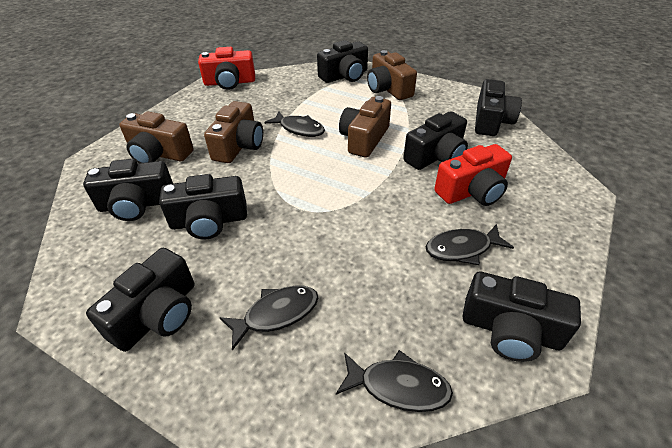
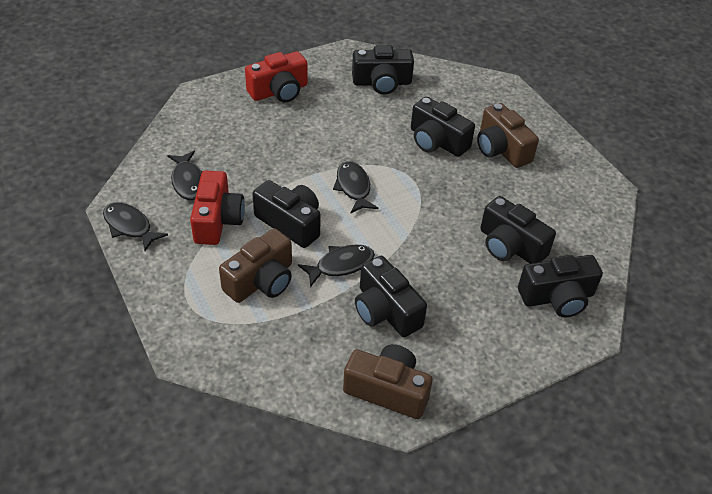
black camera: [83,159,173,221] [86,248,194,352] [159,174,247,240] [317,40,368,83] [403,111,468,170] [463,271,581,362] [475,79,522,136] = 7 -> [253,180,321,248] [352,45,414,95] [355,256,427,337] [411,97,475,157] [480,196,556,264] [518,255,603,318] = 6
brown camera: [119,112,194,163] [204,101,263,163] [339,96,391,158] [367,50,417,100] = 4 -> [219,228,292,303] [343,344,433,419] [477,103,539,168] = 3

